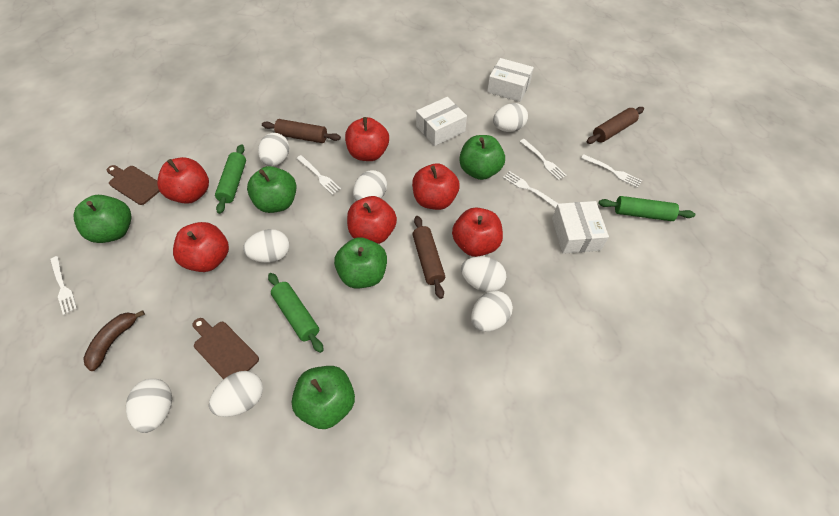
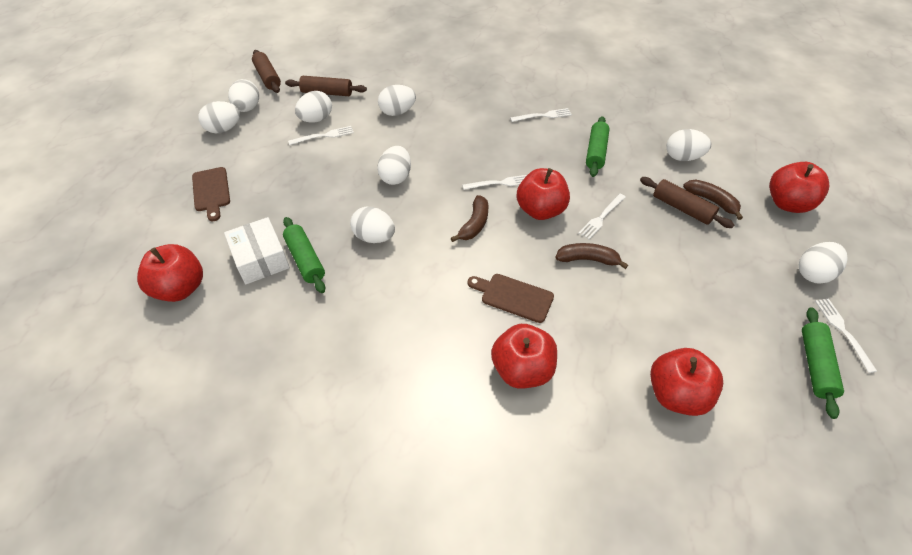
brown banana: [83,310,145,371] = 1 -> [451,195,488,242] [555,243,628,269] [683,180,743,220] = 3
green apple: [74,195,132,243] [247,166,296,213] [291,366,355,429] [334,237,387,288] [459,135,505,180] = 5 -> none = 0
red apple: [157,157,209,204] [173,222,229,272] [345,117,389,161] [347,196,397,244] [412,163,460,210] [452,207,503,257] = 6 -> [137,244,203,302] [491,324,557,388] [517,168,570,220] [650,348,723,416] [769,162,829,213] = 5
white box: [416,97,467,146] [487,58,534,102] [552,201,609,254] = 3 -> [224,217,290,284] = 1

